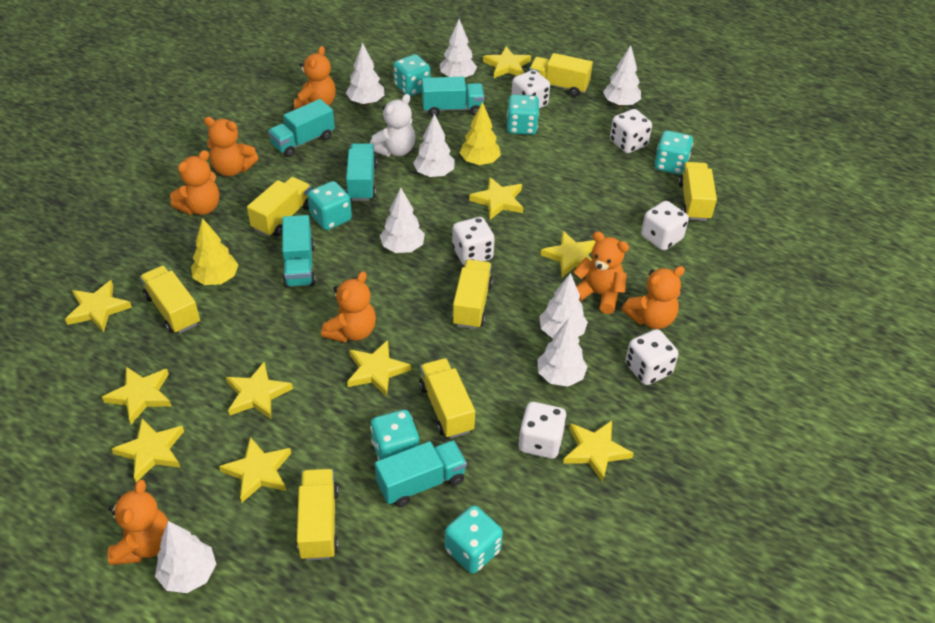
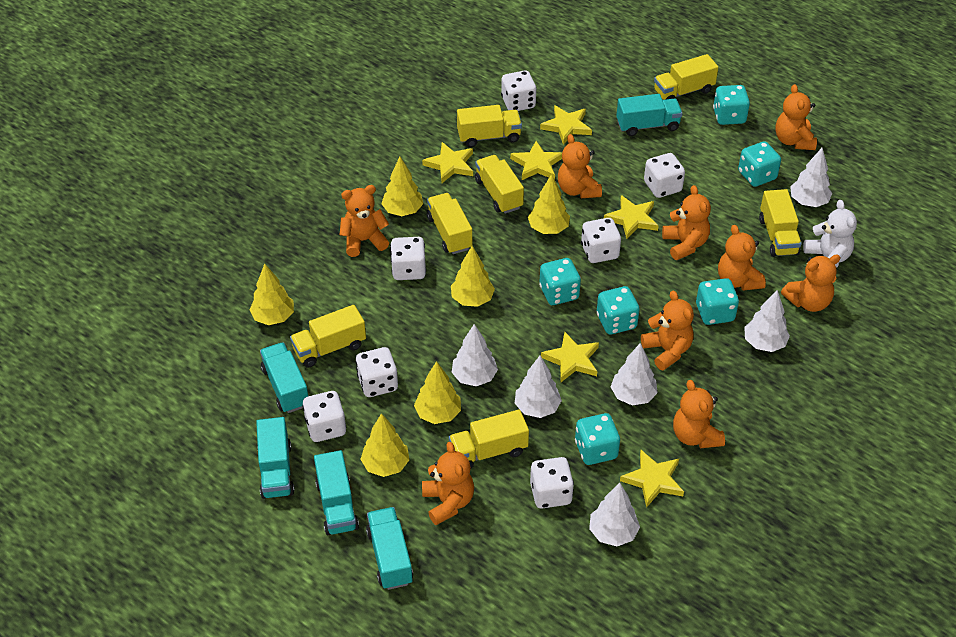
orange teddy bear: [107,480,169,565] [170,150,219,215] [204,117,258,176] [294,46,336,110] [321,271,376,342] [573,231,629,314] [622,266,685,329] = 7 -> [340,185,389,257] [422,442,474,525] [558,134,602,198] [641,291,694,371] [662,185,711,260] [673,380,725,448] [718,225,766,291] [775,84,817,150] [781,254,841,312] = 9
white dice: [452,217,495,266] [511,70,550,108] [518,402,567,459] [610,109,652,153] [625,329,678,385] [641,201,689,251] = 6 -> [302,391,346,442] [356,347,398,397] [390,237,426,280] [501,71,537,111] [530,457,574,509] [581,218,621,263] [644,153,685,198] = 7
white tree: [155,521,216,593] [346,43,384,105] [380,188,425,253] [413,114,455,177] [440,19,477,77] [537,317,588,386] [539,273,588,338] [603,45,641,107] = 8 -> [451,324,498,386] [515,356,562,418] [589,483,640,546] [611,343,658,405] [744,290,790,352] [790,148,832,207] = 6
yellow star: [65,280,132,332] [102,367,171,424] [112,418,184,482] [219,437,291,503] [226,362,293,419] [347,340,411,397] [469,177,523,220] [483,46,531,78] [541,231,596,277] [563,420,634,482] = 10 -> [422,142,473,183] [510,141,562,180] [540,105,592,145] [541,332,599,382] [604,195,659,239] [620,450,684,508] = 6
yellow tree: [191,218,239,285] [460,102,501,165] = 2 -> [249,264,294,325] [360,413,409,477] [381,157,423,216] [414,361,461,424] [451,246,495,307] [528,174,570,234] = 6

